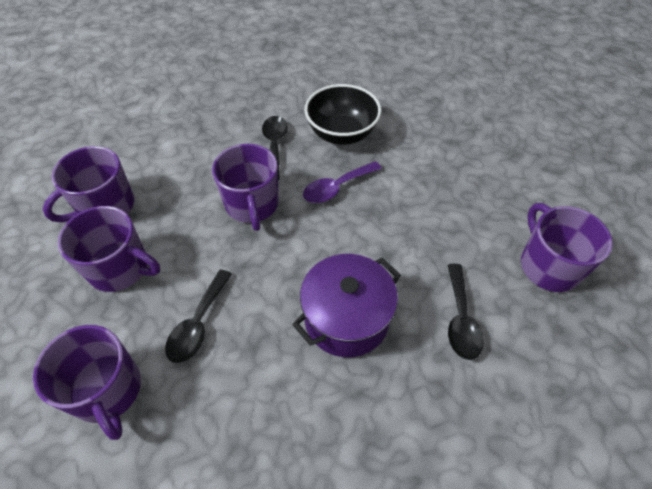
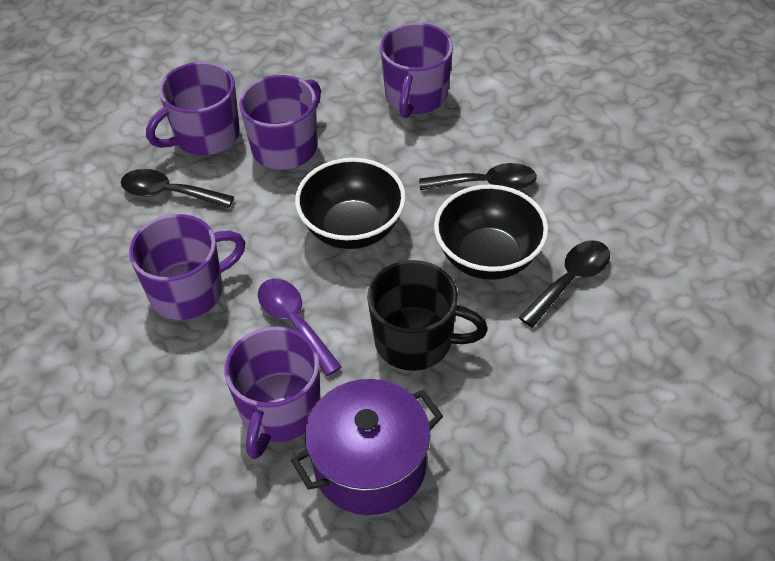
black bowl: [304,84,381,145] = 1 -> [295,158,406,249] [434,184,548,280] = 2
black mug: none = 0 -> [367,260,488,371] = 1

